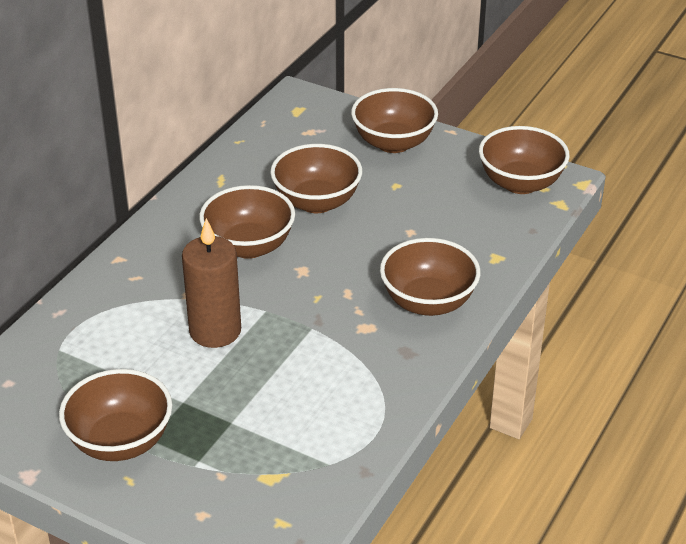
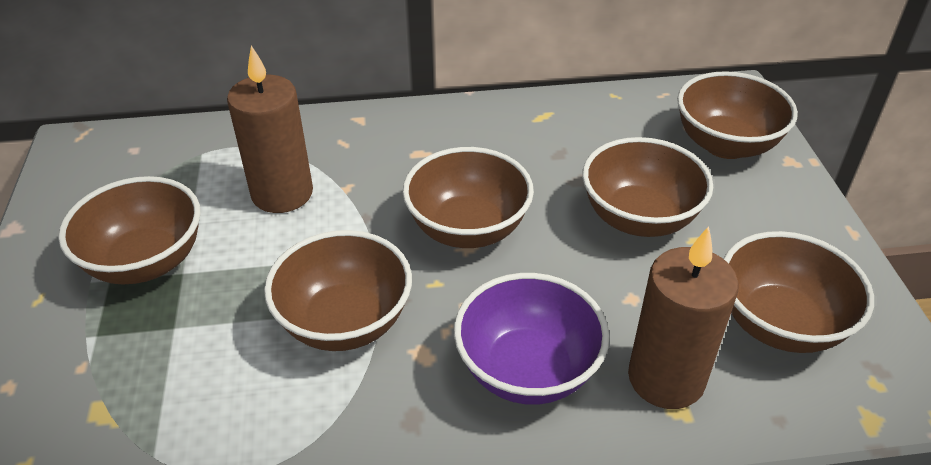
brown candle: [182,218,241,348] = 1 -> [227,45,313,213] [628,226,739,409] = 2
purple bowl: none = 0 -> [454,273,610,405] = 1

